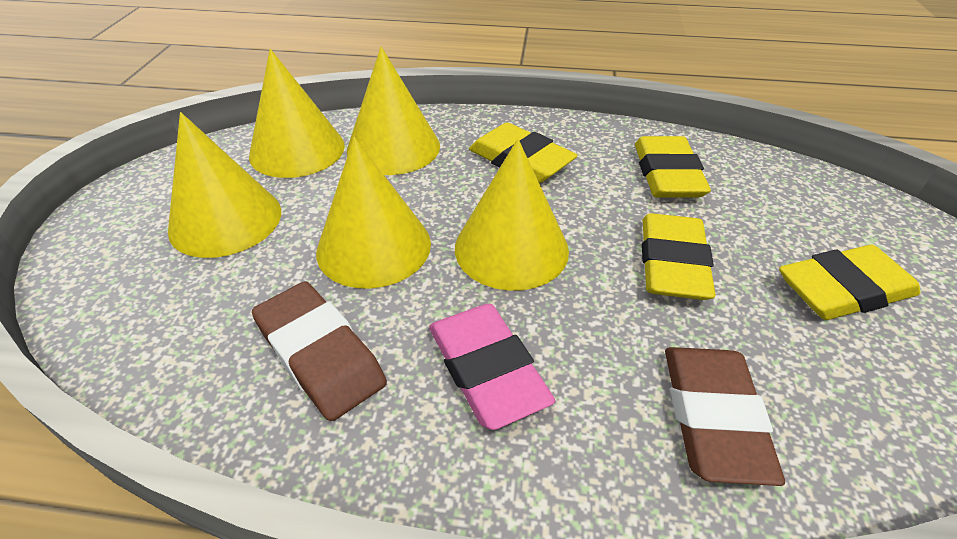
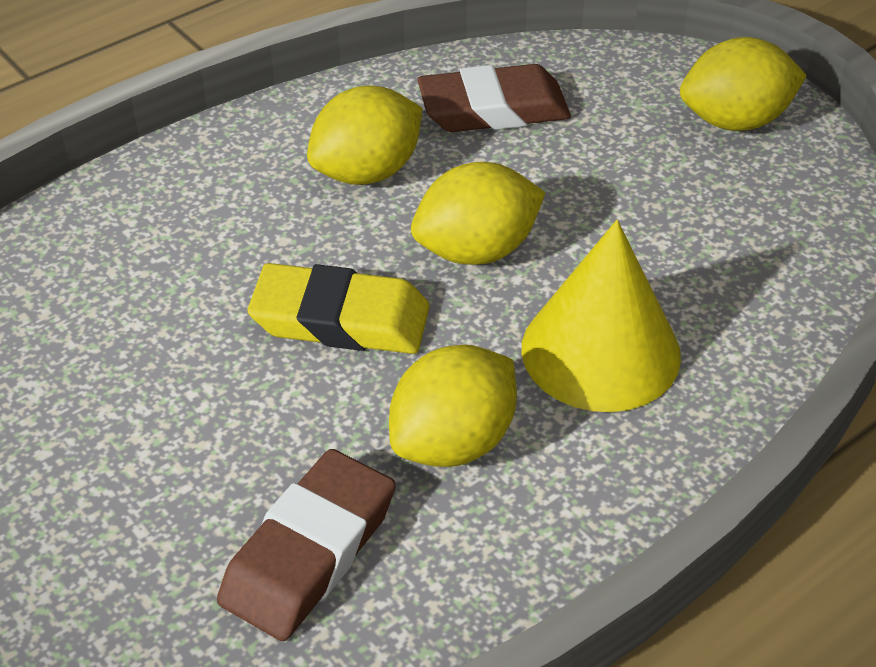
pink eraser: [429,304,555,430] = 1 -> none = 0
yellow cone: [168,112,281,258] [249,49,345,178] [316,137,431,289] [347,47,440,175] [455,139,569,291] = 5 -> [521,220,681,412] = 1
yellow eraser: [469,123,578,183] [635,136,711,198] [642,213,715,300] [779,245,920,320] = 4 -> [248,263,430,354] = 1
yellow lemon: none = 0 -> [307,86,422,185] [389,344,517,467] [411,162,545,265] [680,37,807,131] = 4

